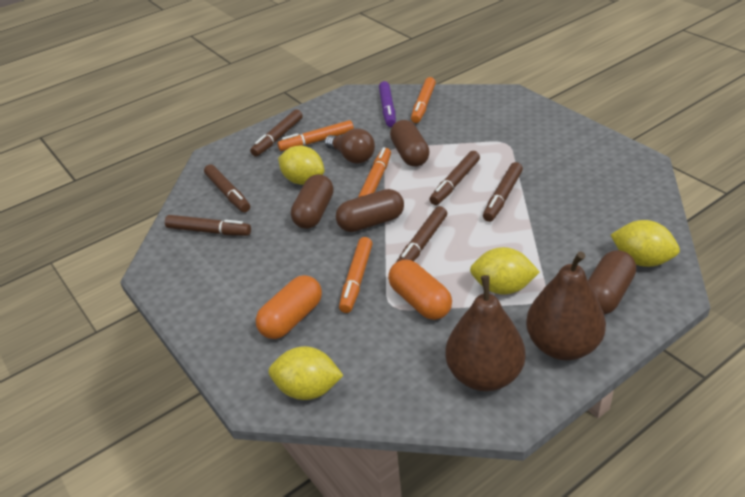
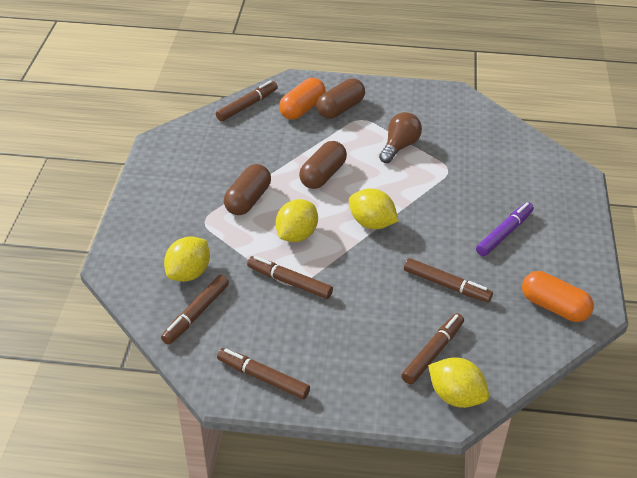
brown capsule: [291,174,334,229] [336,189,404,232] [390,120,430,167] [588,250,636,315] = 4 -> [224,164,271,215] [299,141,347,189] [316,78,365,119] = 3
brown pear: [445,275,526,391] [526,251,606,360] = 2 -> none = 0
orange marker: [277,120,354,151] [339,237,373,313] [358,147,391,197] [411,77,436,123] = 4 -> none = 0

